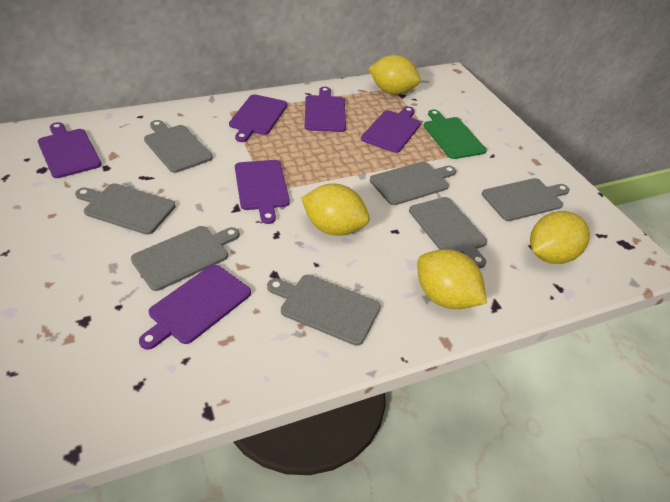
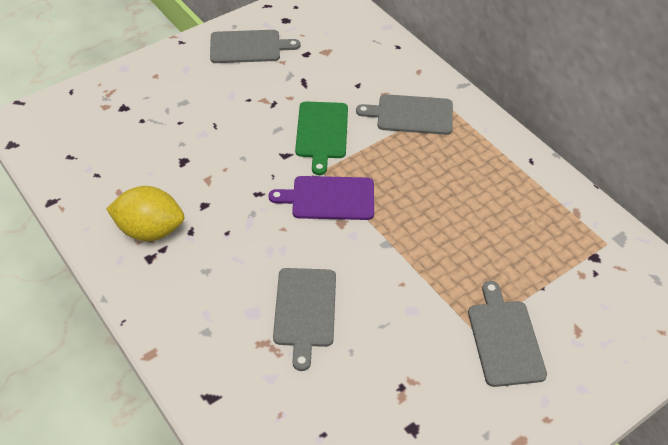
grey cutting board: [75,183,176,235] [131,226,240,291] [144,120,213,173] [267,275,381,346] [370,162,456,205] [409,197,487,268] [482,178,570,221] = 7 -> [210,30,301,63] [273,268,336,371] [356,94,453,135] [468,281,547,387] = 4
purple cutting board: [38,122,102,178] [139,264,251,350] [229,94,287,142] [235,160,290,224] [305,87,346,132] [361,106,421,153] = 6 -> [269,176,374,220] = 1
yellow lemon: [301,183,370,236] [368,55,421,94] [417,249,487,309] [530,211,590,264] = 4 -> [106,186,184,241] = 1

